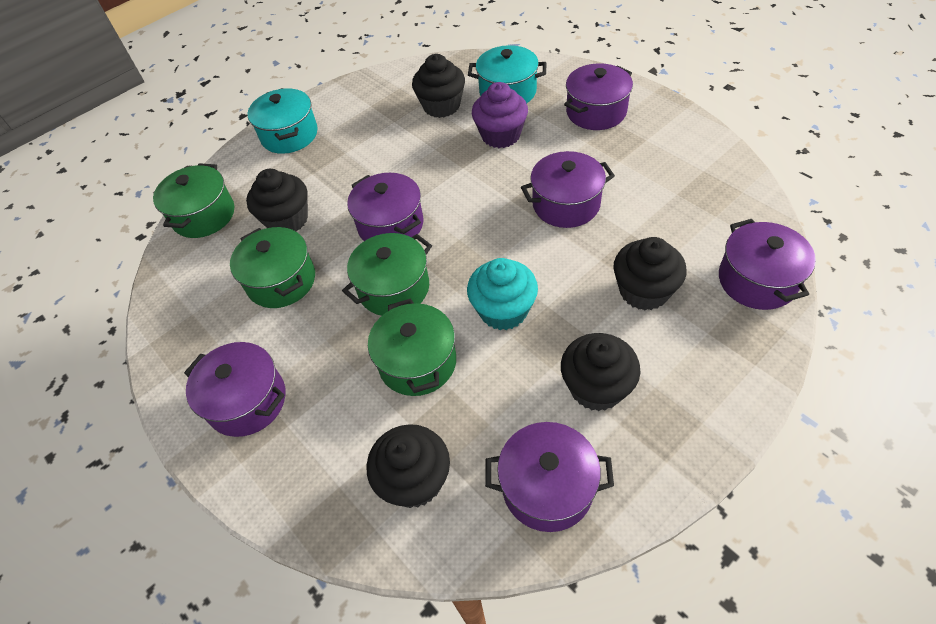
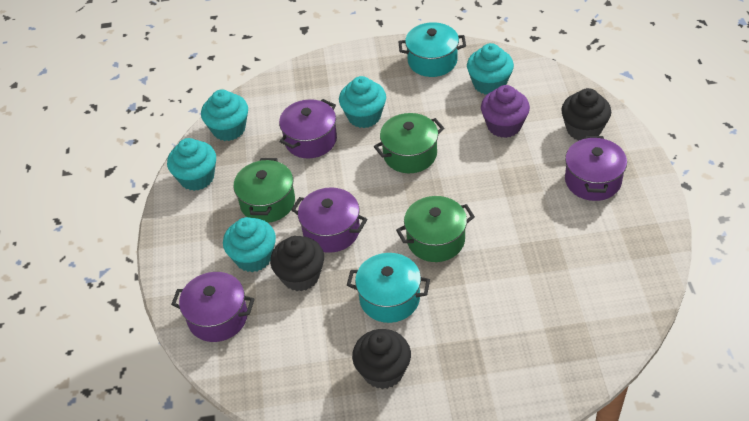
black cupcake: [246,169,308,232] [367,424,450,508] [412,54,465,118] [561,333,641,411] [614,237,687,310] = 5 -> [270,236,324,291] [352,329,411,389] [561,88,611,141] = 3
green pot: [153,164,234,238] [230,227,315,308] [342,233,432,316] [368,298,456,396] = 4 -> [233,158,295,223] [374,113,444,173] [396,196,475,262] = 3
purple pot: [184,342,286,437] [347,173,424,241] [485,422,614,532] [521,151,615,228] [564,63,633,130] [719,219,816,310] = 6 -> [171,272,255,342] [279,99,337,158] [291,187,367,253] [565,136,627,201] = 4
turquoise cupcake: [467,258,538,330] = 1 -> [167,138,216,191] [201,89,248,141] [223,217,276,272] [339,76,386,128] [467,43,514,95] = 5

